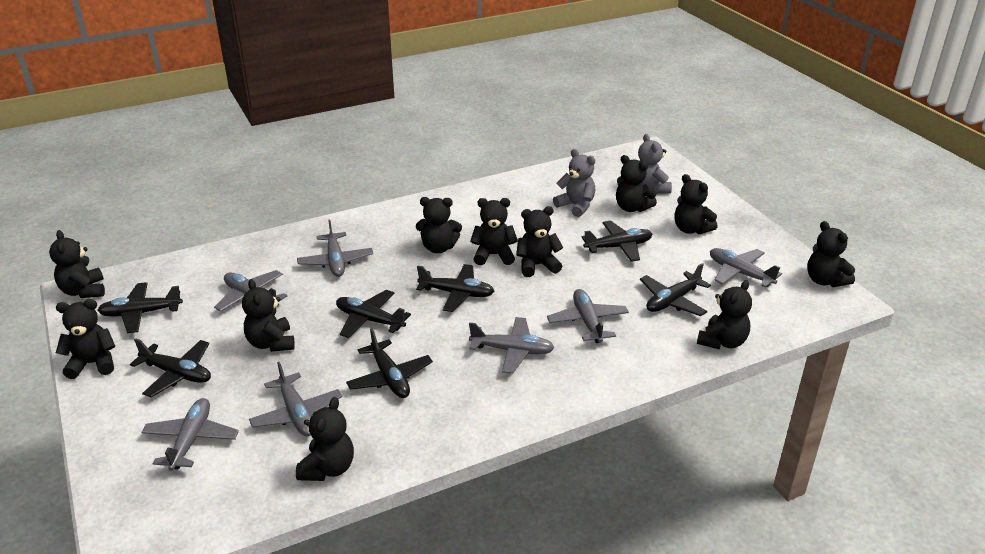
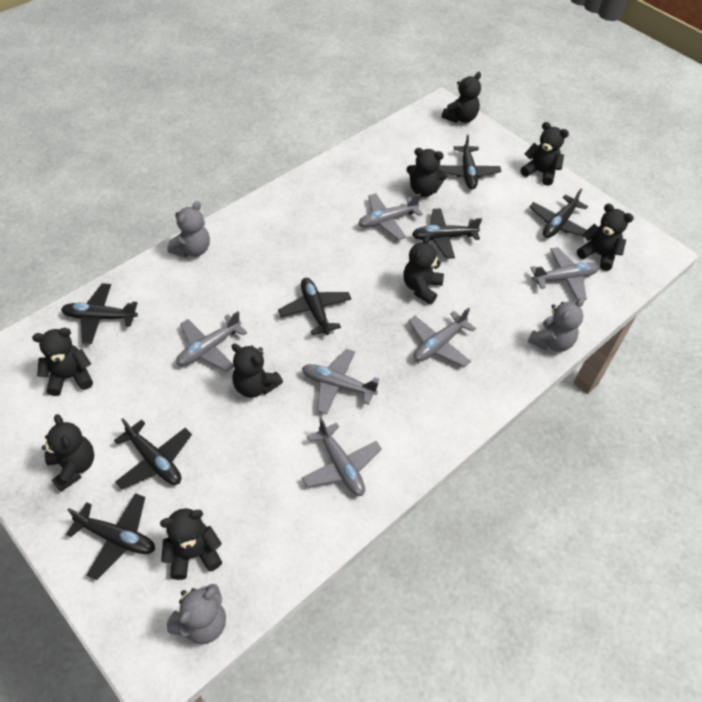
black teddy bear: [49,230,105,298] [56,299,115,379] [242,279,295,352] [296,397,354,481] [416,197,462,253] [470,198,518,265] [516,206,563,277] [616,155,657,212] [674,174,717,235] [697,280,752,349] [807,221,855,287] = 11 -> [32,328,93,396] [42,414,94,492] [160,508,222,580] [232,344,283,398] [403,235,444,304] [406,148,448,197] [442,72,481,123] [521,122,569,186] [577,204,634,271] = 9
grey plane: [141,398,239,471] [214,270,287,312] [249,362,342,436] [297,220,373,277] [469,317,554,374] [547,289,629,343] [710,248,782,287] = 7 -> [176,311,247,372] [302,349,379,414] [302,418,382,496] [358,193,423,240] [409,307,476,367] [530,247,599,300] = 6
grey teddy bear: [553,149,595,217] [638,134,672,194] = 2 -> [167,201,210,258] [167,584,226,644] [528,298,584,352] = 3

